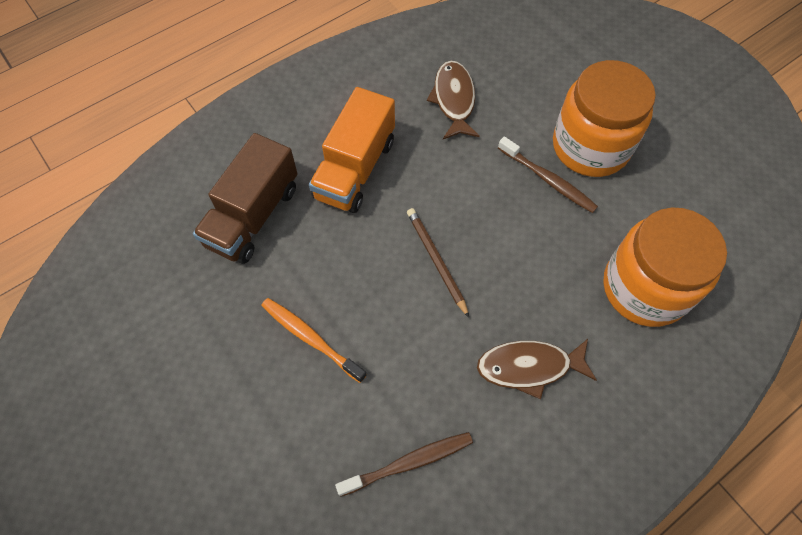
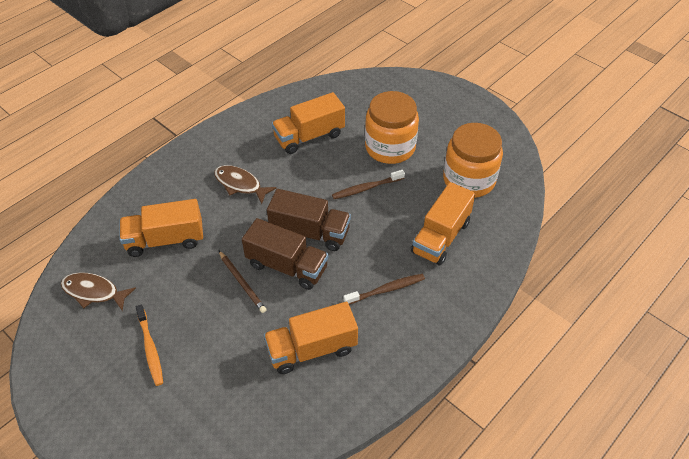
brown truck: [193,133,298,264] = 1 -> [242,218,328,290] [267,189,351,251] = 2
orange truck: [309,87,395,213] = 1 -> [119,199,203,257] [264,302,358,374] [272,92,345,154] [411,182,476,266] = 4

